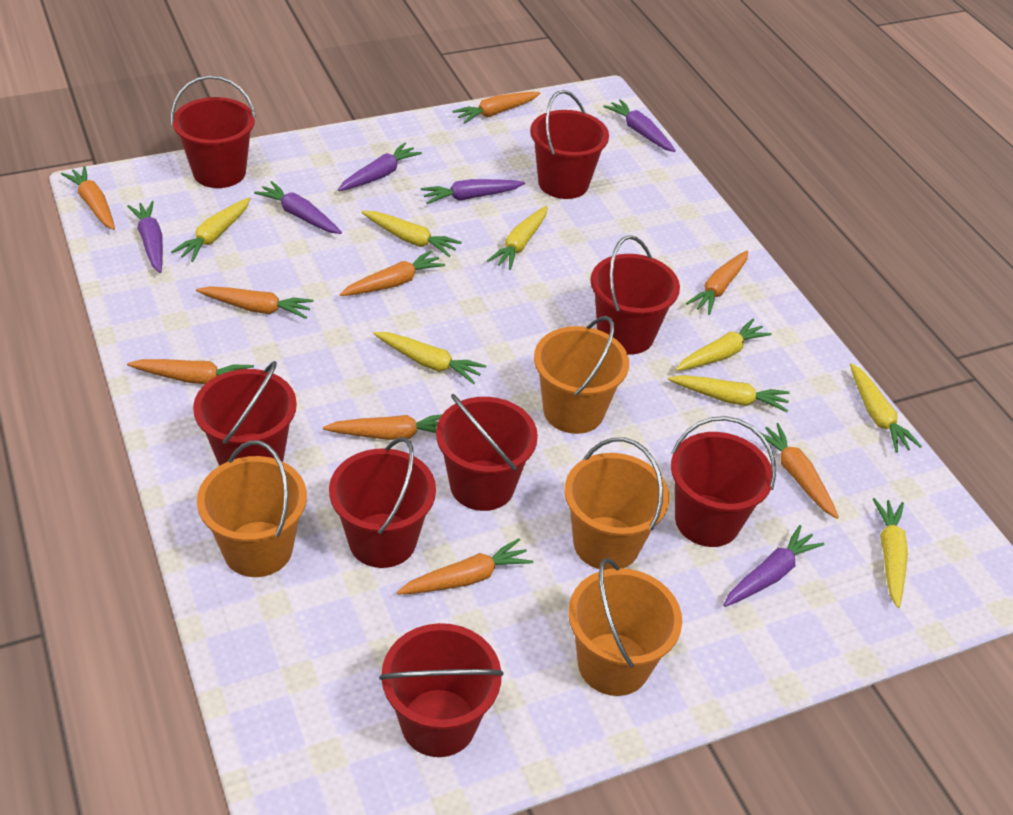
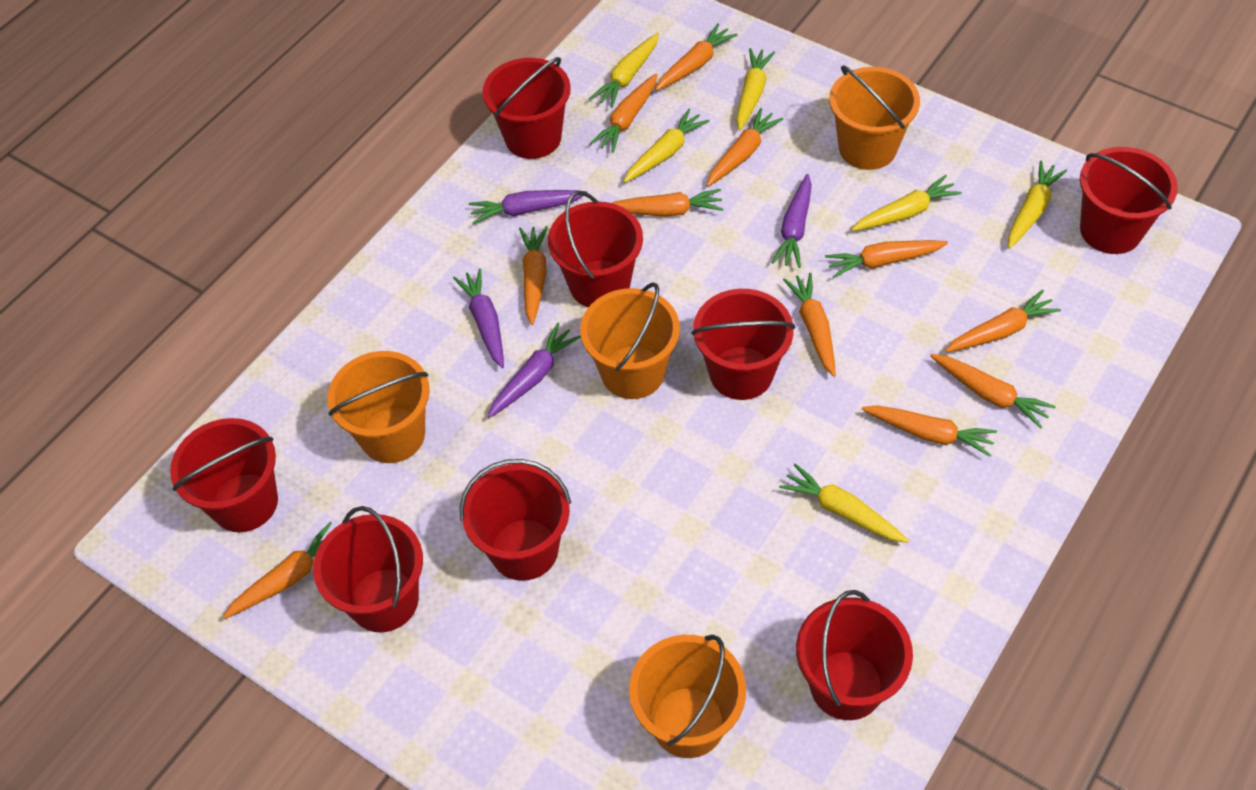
orange carrot: [61,166,115,230] [127,359,254,384] [196,286,313,319] [323,414,442,440] [340,250,445,296] [397,538,533,595] [452,92,540,124] [686,250,748,315] [761,423,839,519] = 9 -> [223,522,332,619] [519,226,548,325] [590,73,658,153] [612,189,723,217] [655,23,738,91] [707,108,783,186] [783,273,836,377] [825,240,948,278] [862,405,997,457] [930,354,1056,429] [945,290,1061,352] = 11
purple carrot: [127,201,163,273] [254,181,342,234] [338,143,422,191] [421,179,525,204] [603,99,676,152] [724,525,825,607] = 6 -> [453,269,504,368] [469,190,588,224] [488,323,581,418] [771,174,812,268] = 4
yellow carrot: [171,198,250,262] [362,211,462,257] [373,332,486,384] [487,206,548,270] [668,375,790,412] [675,319,772,371] [850,363,922,453] [873,498,908,608] = 8 -> [590,33,659,108] [623,109,710,183] [736,48,775,131] [779,464,909,543] [851,175,962,231] [1008,161,1067,249] = 6

